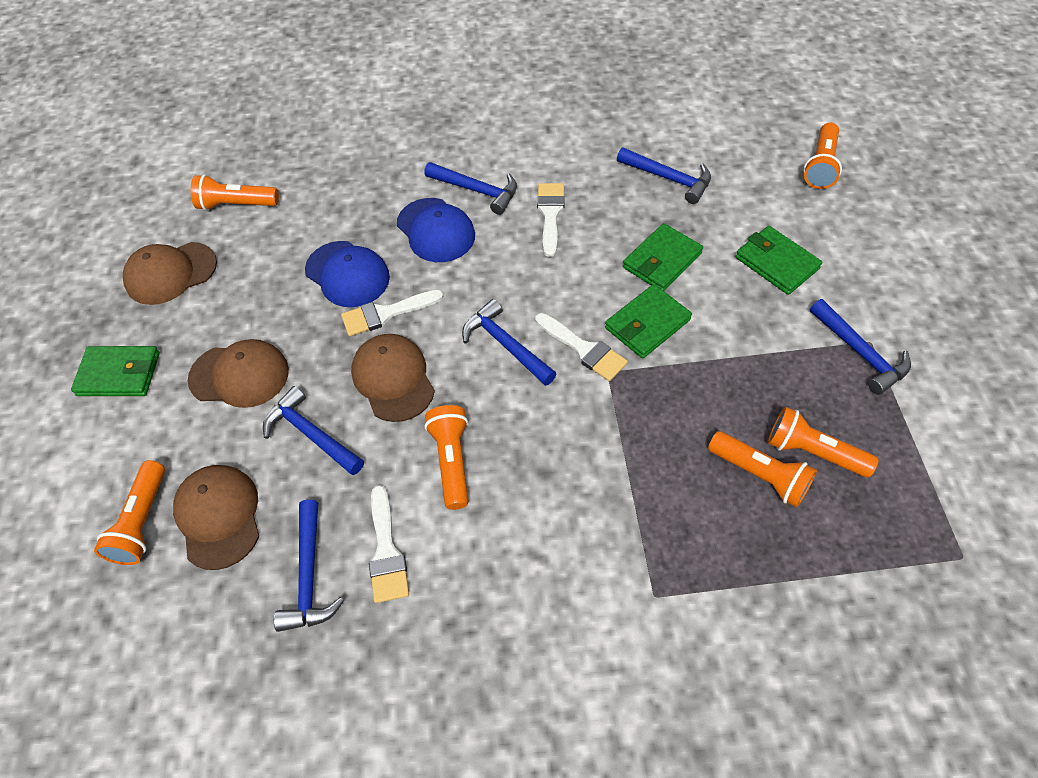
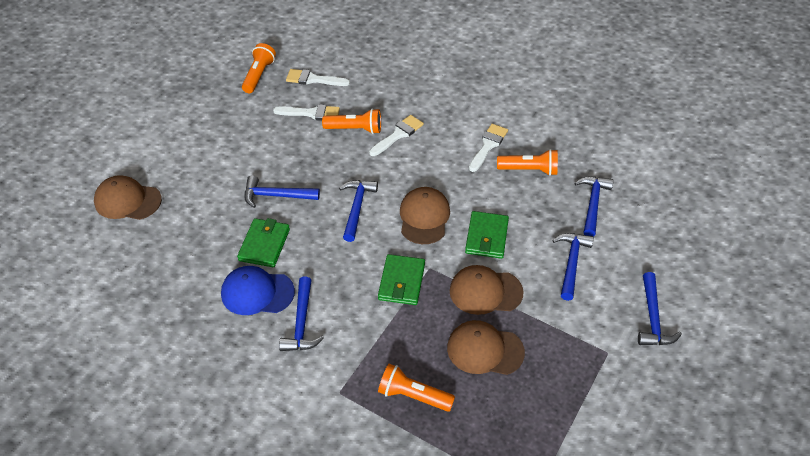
blue cap: [305,241,390,307] [397,198,475,262] = 2 -> [221,266,295,315] = 1
green wallet: [71,346,160,396] [605,284,692,358] [623,223,703,291] [735,226,822,295] = 4 -> [237,218,290,267] [378,254,425,305] [465,211,509,259] = 3
orange flashlight: [94,460,165,565] [191,174,279,211] [425,405,469,510] [708,431,817,508] [768,407,879,477] [804,123,842,189] = 6 -> [242,43,276,93] [322,108,381,134] [378,364,455,412] [497,149,558,176] = 4

